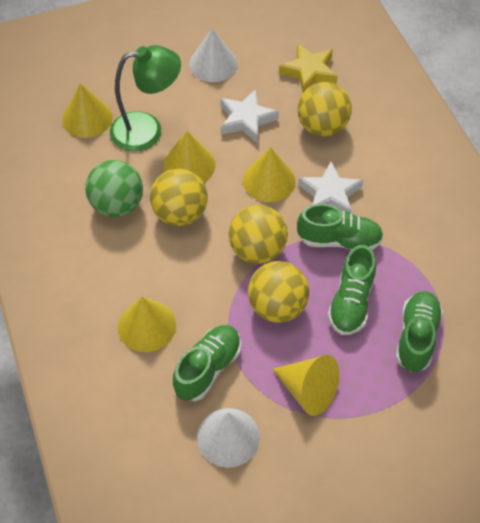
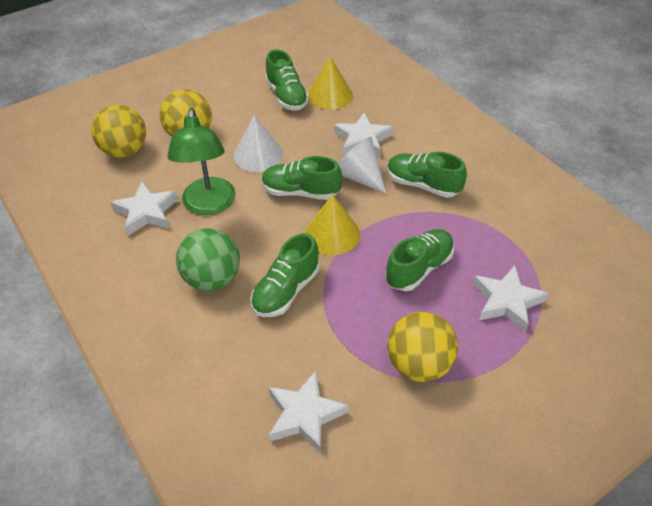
green shoe: [173,325,241,401] [297,204,384,250] [328,245,376,335] [396,291,443,372] = 4 -> [251,233,319,317] [262,156,342,200] [265,49,309,110] [385,229,454,291] [387,152,467,198] = 5
white star: [220,89,279,143] [298,161,363,213] = 2 -> [111,181,178,236] [269,371,348,454] [334,113,393,158] [473,265,548,332] = 4
yellow ball: [150,169,208,226] [228,205,288,264] [248,261,309,323] [297,82,352,137] = 4 -> [91,105,146,158] [160,89,212,137] [388,311,458,382] = 3
yellow cone: [62,83,113,138] [118,296,176,352] [163,131,216,182] [243,147,296,202] [273,355,339,416] = 5 -> [305,194,360,255] [308,56,353,110] = 2
yellow star: [279,43,338,92] = 1 -> none = 0

